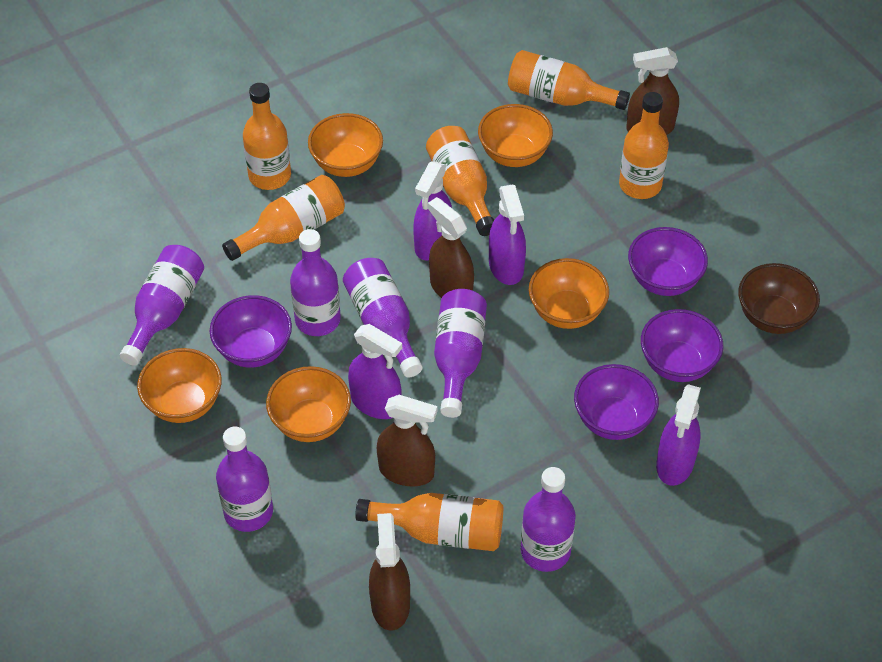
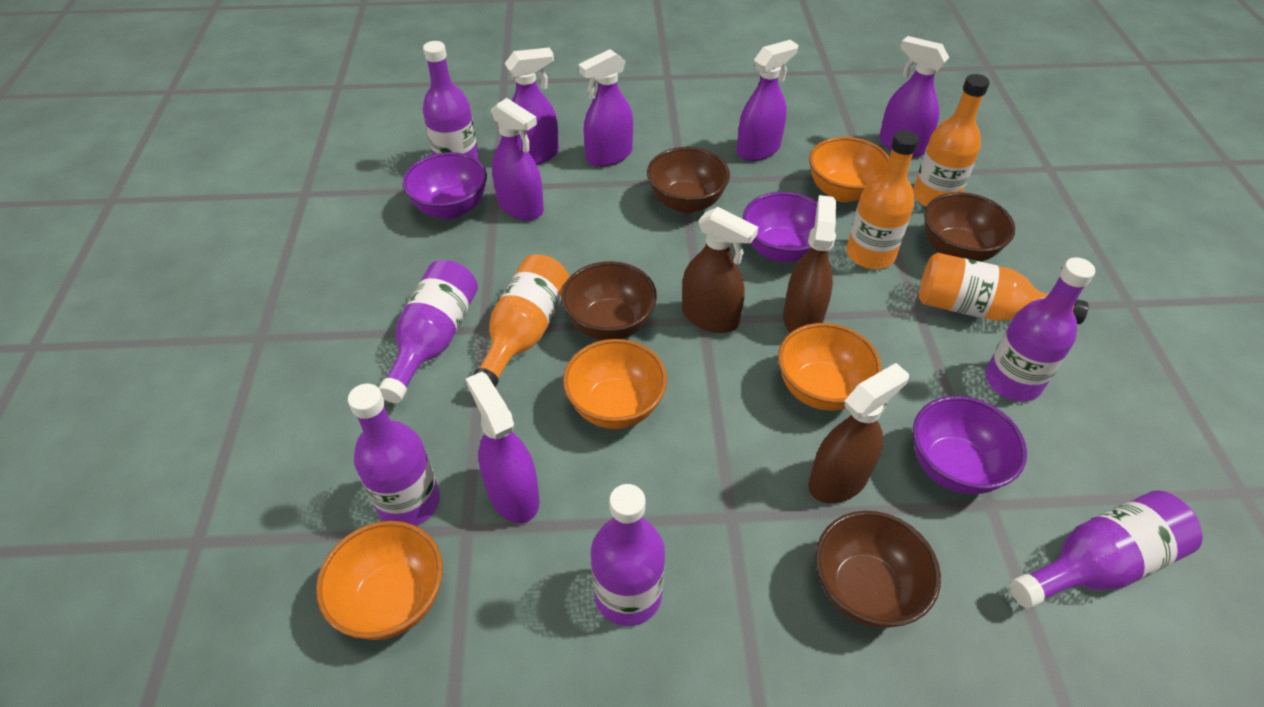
brown bowl: [738,263,820,334] = 1 -> [561,261,657,340] [647,147,730,213] [815,511,941,628] [924,192,1015,262] = 4
brown spray bottle: [369,513,410,631] [377,395,438,487] [428,197,474,298] [626,47,679,135] = 4 -> [682,207,758,333] [783,195,836,333] [808,363,909,503] = 3
orange bottle: [222,175,345,261] [243,83,291,190] [355,493,503,551] [426,126,494,236] [508,50,630,110] [619,92,669,199] = 6 -> [473,254,569,388] [846,130,919,269] [913,74,990,207] [919,253,1089,324] = 4
orange bowl: [137,348,222,423] [266,366,351,442] [308,113,383,177] [478,104,553,167] [529,258,609,329] = 5 -> [316,521,443,640] [563,339,667,429] [778,323,881,411] [809,137,889,202] = 4
purple bowl: [210,295,292,368] [574,364,659,440] [628,227,708,296] [641,309,723,382] = 4 -> [403,152,487,219] [743,192,817,262] [913,396,1027,494] = 3
purple spray bottle: [348,324,402,419] [413,161,452,260] [489,185,526,285] [656,384,701,486] = 4 -> [466,372,540,523] [491,98,544,220] [505,48,559,165] [578,49,633,167] [737,40,798,161] [879,36,949,157] = 6

